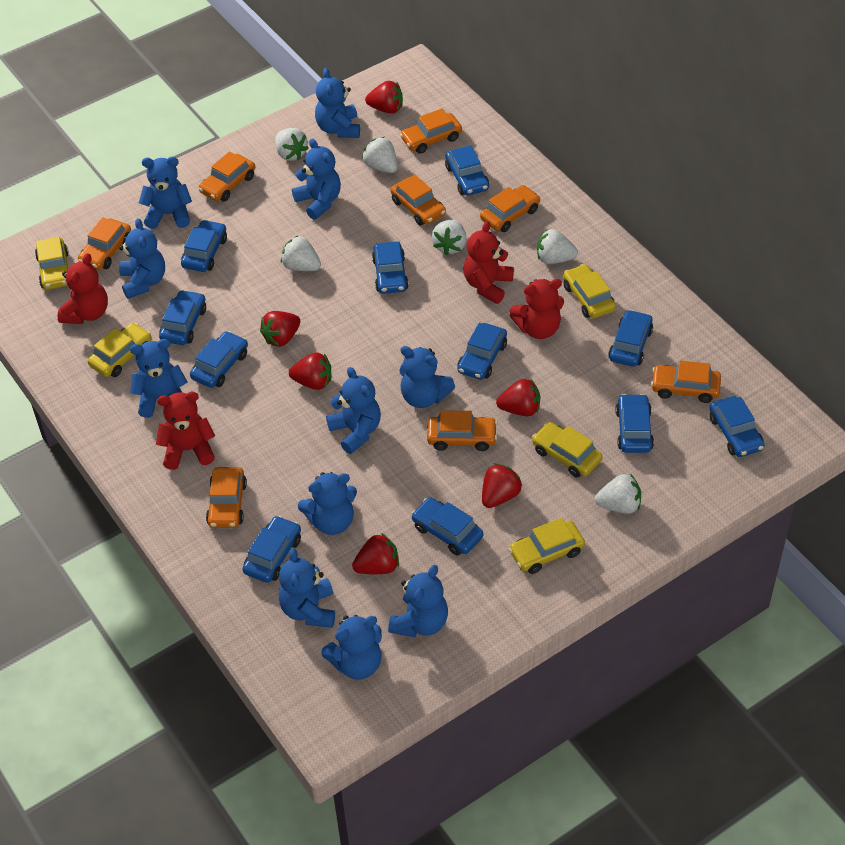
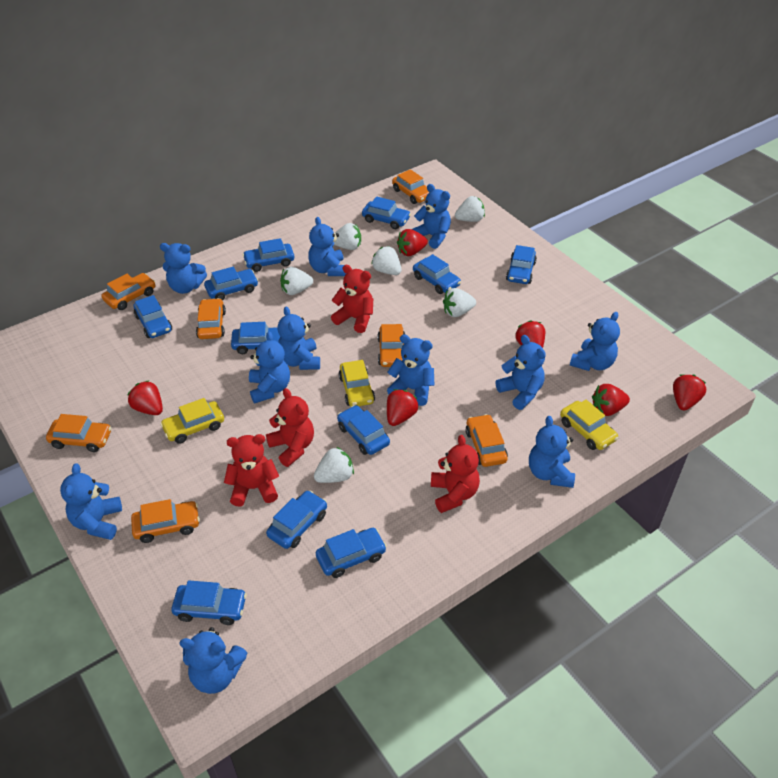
orange car: [78,217,131,270] [199,151,255,202] [206,467,247,528] [390,175,446,225] [400,108,462,154] [427,410,497,451] [480,185,540,232] [651,360,721,403] = 8 -> [46,414,112,452] [101,273,155,310] [131,499,200,543] [196,298,226,339] [378,324,406,367] [392,169,429,204] [465,414,508,467] = 7
yellow car: [35,237,69,290] [88,323,151,377] [509,518,585,574] [532,422,602,477] [563,264,616,318] = 5 -> [160,398,224,444] [339,360,375,406] [560,400,618,450] = 3

